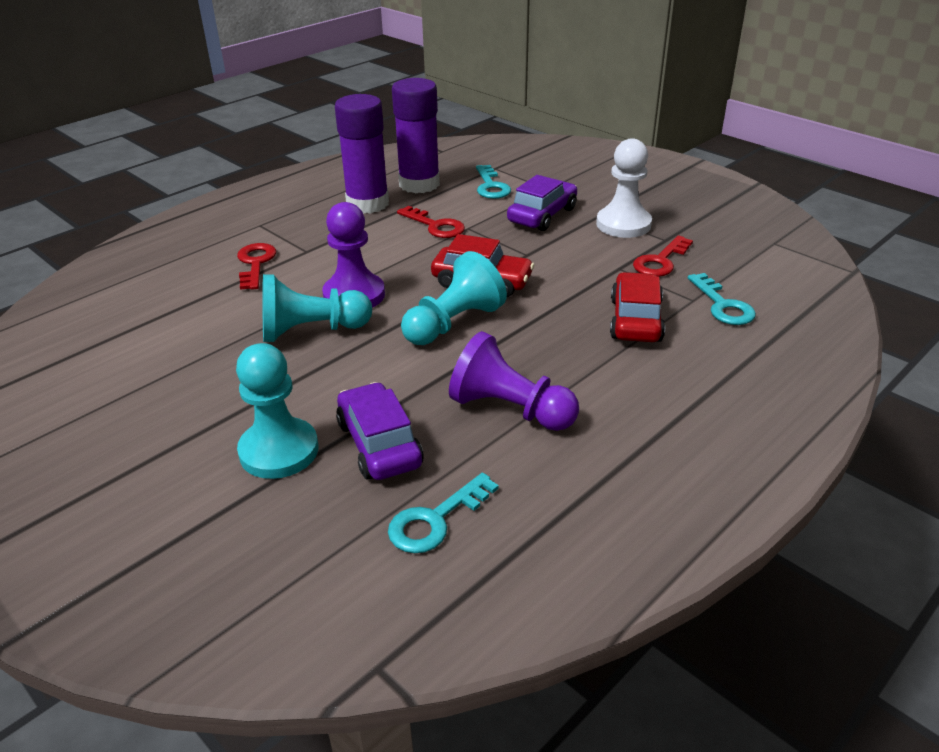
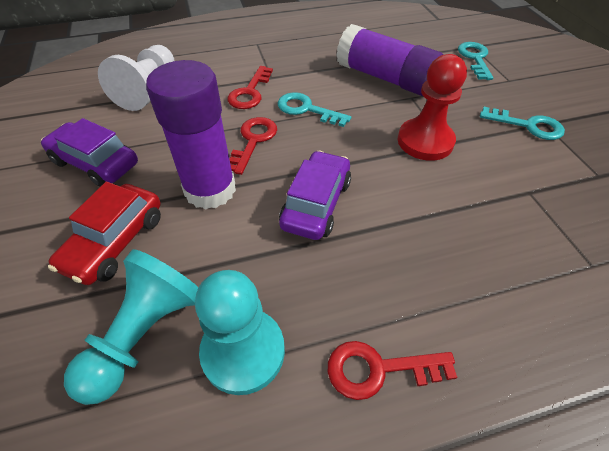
purple pawn: [322,202,385,308] [449,331,579,431] = 2 -> none = 0
red car: [431,234,534,297] [610,272,665,342] = 2 -> [48,182,161,285] = 1
red pawn: none = 0 -> [398,54,467,161] = 1
turquoise pawn: [236,343,318,479] [262,274,372,342] [401,251,507,345] = 3 -> [64,249,198,405] [195,270,285,395] = 2

